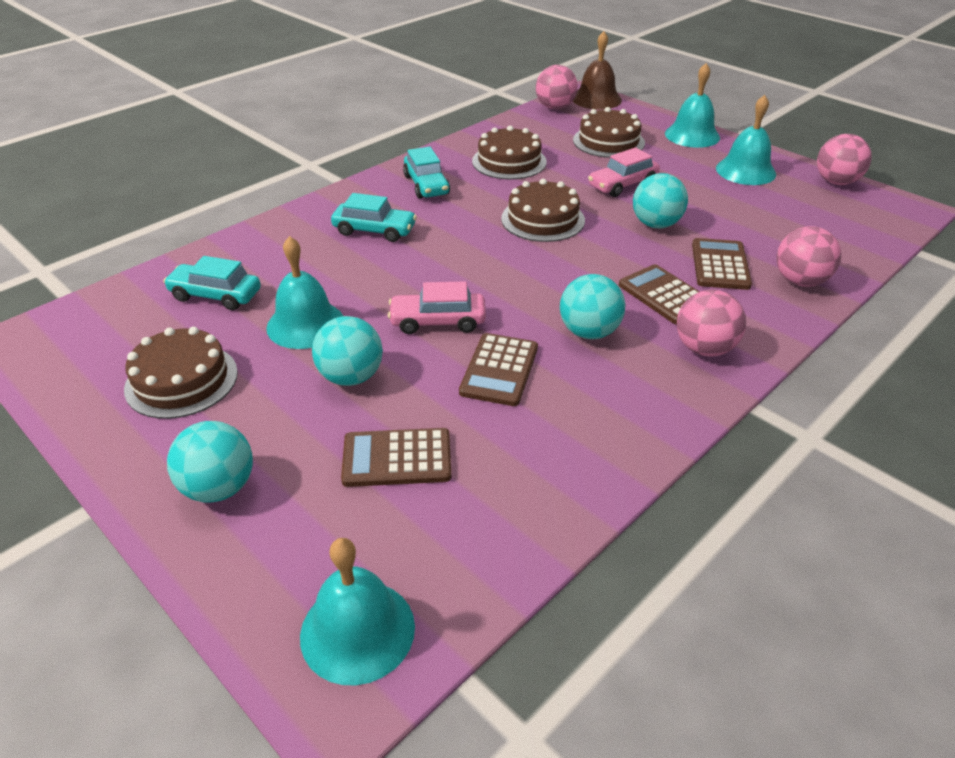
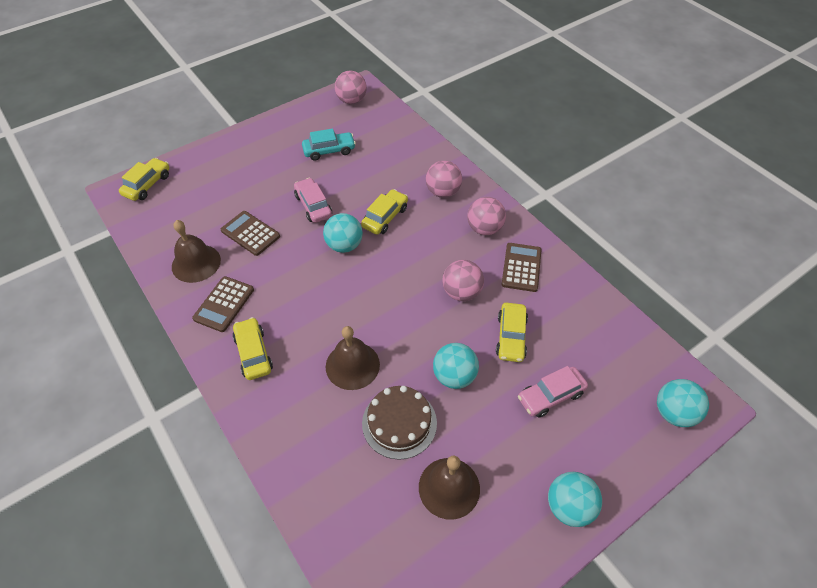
brown bell: [573,31,622,110] = 1 -> [172,220,221,283] [326,326,380,390] [419,456,480,520] = 3
brown cake: [124,327,238,419] [472,126,547,179] [501,179,585,242] [573,107,645,158] = 4 -> [362,386,437,460] = 1
brown calculator: [341,428,451,487] [459,333,538,406] [619,264,699,325] [692,238,752,290] = 4 -> [192,276,254,332] [221,211,280,256] [502,243,542,292] = 3
turquoise bell: [266,236,343,349] [300,538,415,686] [665,63,720,148] [716,95,776,185] = 4 -> none = 0
turquoise car: [163,256,261,310] [331,193,417,242] [403,147,450,199] = 3 -> [302,128,356,161] = 1
yellow car: none = 0 -> [119,158,169,201] [233,317,273,380] [361,189,408,234] [496,303,528,362] = 4

